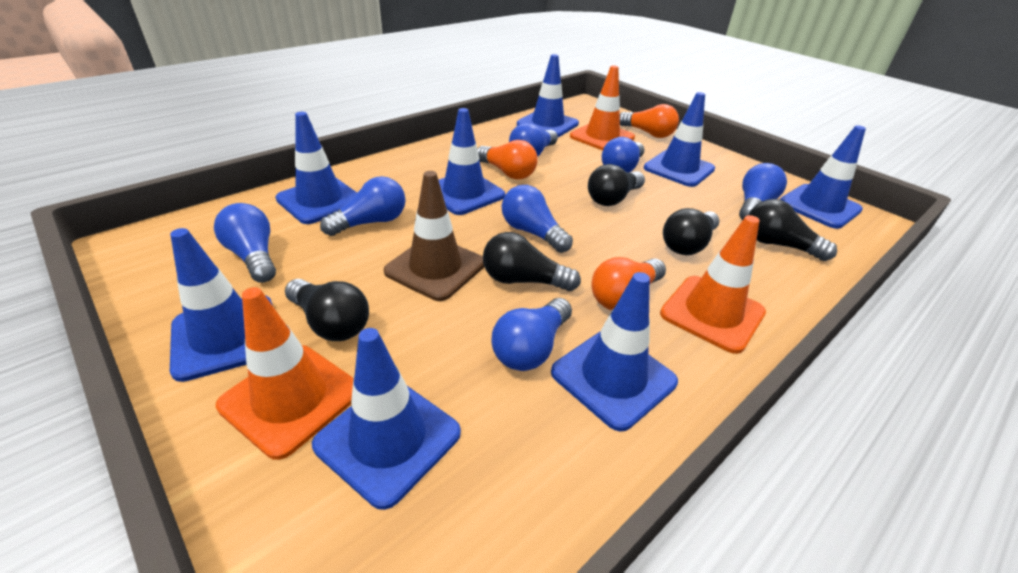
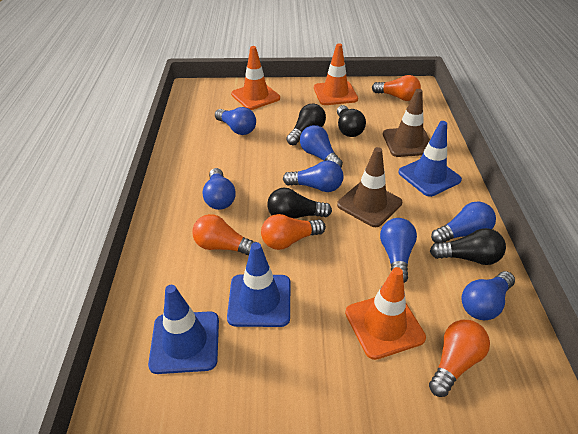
black light bulb: [285,279,369,341] [483,232,581,291] [588,164,645,206] [663,208,719,255] [749,199,837,261] = 5 -> [267,188,332,219] [286,104,326,146] [337,105,366,137] [430,228,506,265] = 4
blue traffic cone: [170,228,273,382] [276,112,357,224] [312,328,461,510] [439,108,505,215] [517,54,579,137] [551,272,678,431] [644,92,715,187] [780,125,866,229] = 8 -> [148,285,219,374] [227,242,290,327] [398,121,462,197] = 3
brown traffic cone: [383,171,484,301] = 1 -> [337,147,402,227] [383,89,430,157] = 2
orange light bulb: [477,140,538,180] [592,257,666,310] [620,104,679,138] = 3 -> [192,214,255,255] [261,214,326,250] [372,75,421,101] [429,320,490,397] = 4

